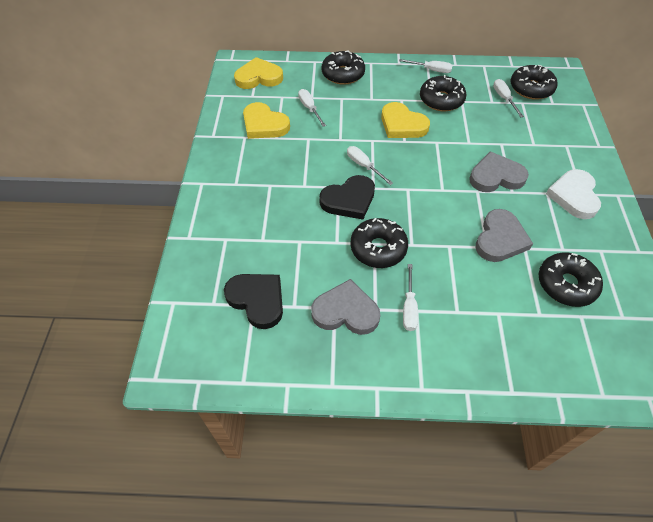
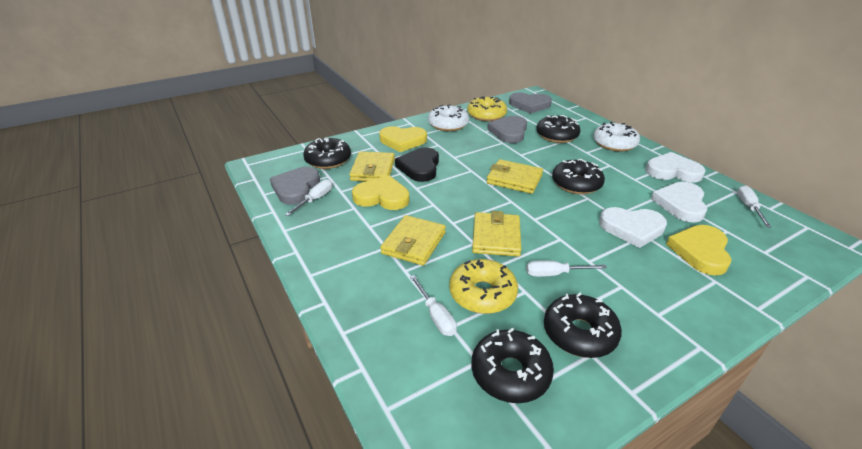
black heart: [224,274,283,329] [319,175,375,220] = 2 -> [395,147,439,182] = 1
white donut: none = 0 -> [428,104,469,131] [593,122,640,151] = 2
white heart: [546,169,601,219] = 1 -> [599,207,667,248] [646,152,705,182] [651,182,707,222] = 3
white screwdriver: [298,89,326,127] [347,146,393,185] [399,59,452,73] [403,264,418,331] [493,79,524,117] = 5 -> [285,179,332,216] [410,275,457,336] [526,260,607,277] [737,185,771,228] = 4
yellow donut: none = 0 -> [449,259,518,314] [467,96,507,121] = 2
yellow wallet: none = 0 -> [349,151,395,181] [380,215,446,266] [472,211,521,257] [487,159,543,194] = 4

